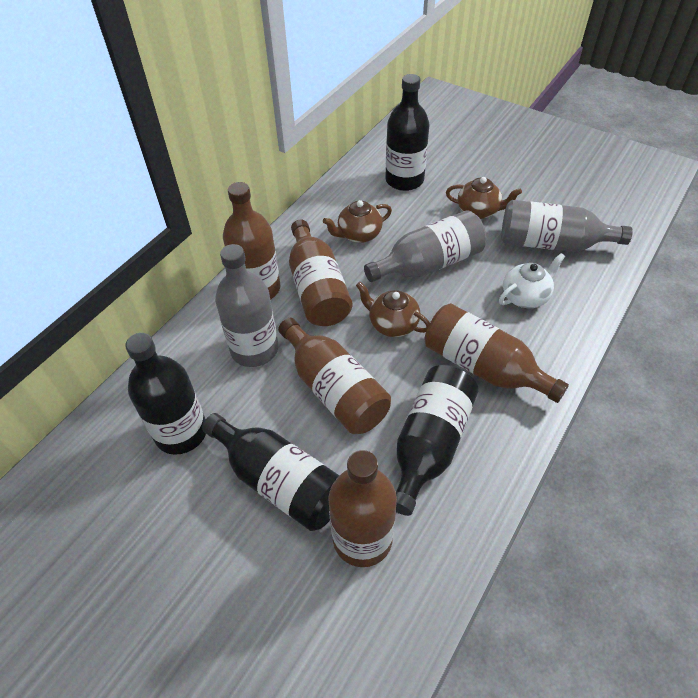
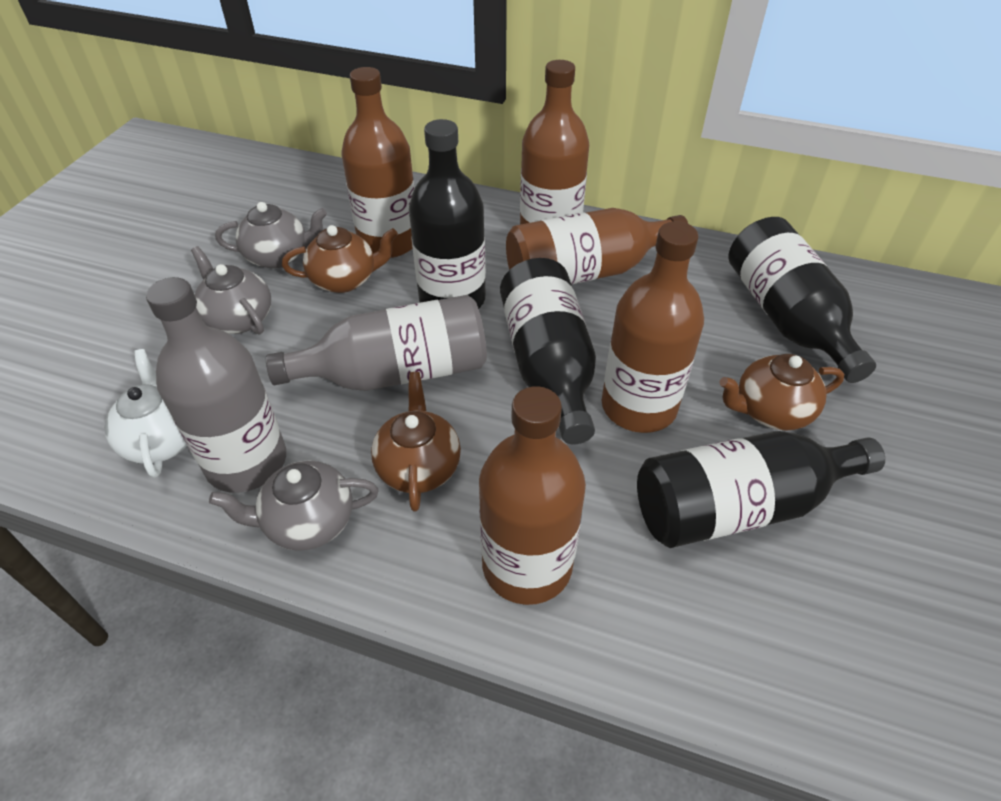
grey bottle: [215,244,278,367] [364,210,487,282] [501,200,633,252] = 3 -> [146,277,286,493] [266,295,487,391] = 2
grey teapot: none = 0 -> [191,246,271,335] [209,461,378,551] [215,202,327,268] = 3

